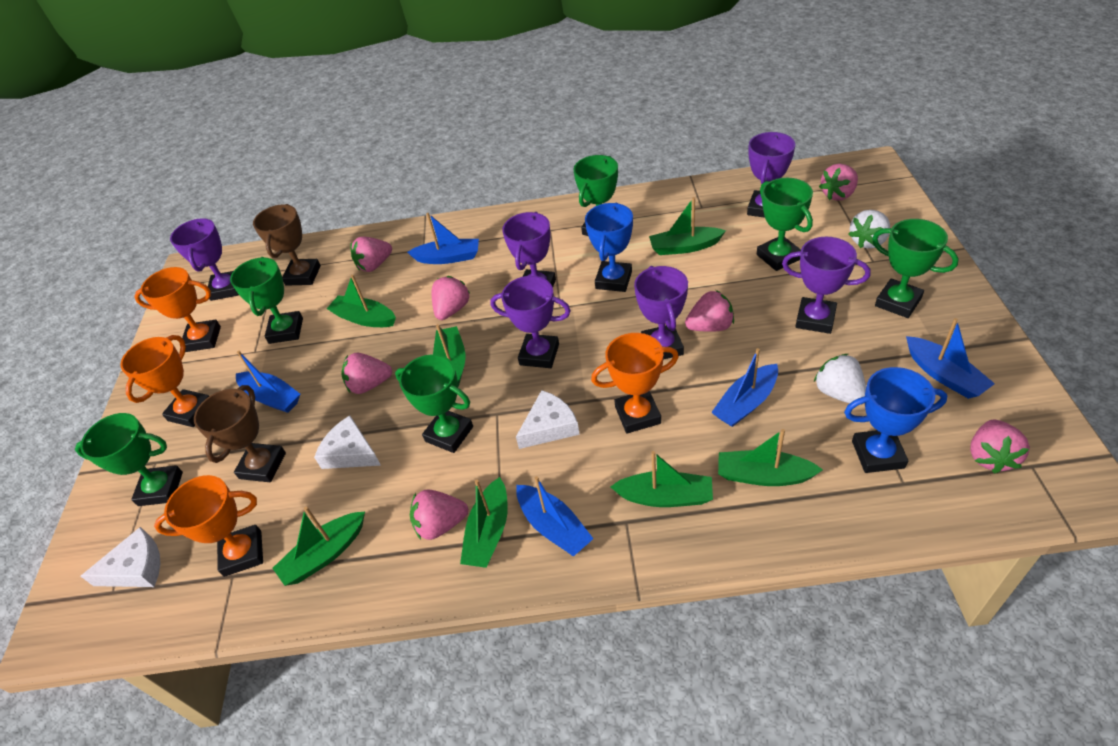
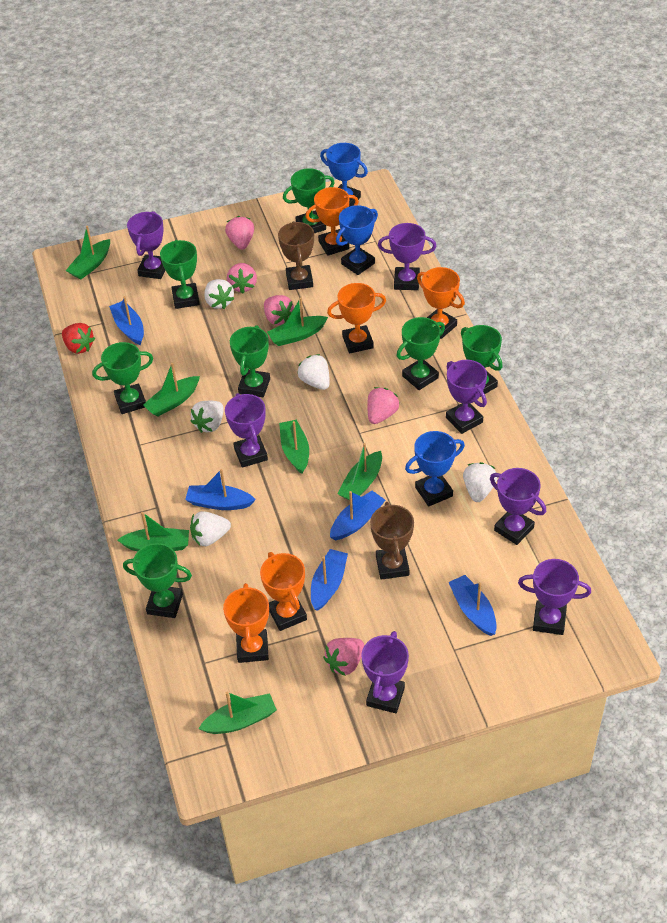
blue trophy: [585,203,633,292] [844,367,948,473] = 2 -> [320,143,368,207] [336,205,378,275] [405,431,465,506] = 3
green trophy: [75,413,183,506] [230,257,303,344] [395,354,473,453] [574,155,618,236] [757,178,813,271] [872,219,959,318] = 6 -> [92,342,153,414] [123,543,192,618] [160,240,200,309] [230,325,270,397] [283,168,335,233] [397,317,445,390] [461,325,503,397] = 7
orange trophy: [120,335,209,427] [134,267,221,352] [154,475,263,577] [591,333,679,433] = 4 -> [223,583,269,663] [260,552,307,631] [306,187,359,256] [327,283,386,354] [417,267,465,339] = 5
pink strawberry: [341,353,392,394] [350,237,392,272] [410,489,468,540] [432,276,470,320] [685,290,734,332] [819,164,858,201] [970,420,1030,474] = 7 -> [225,216,254,250] [227,263,257,294] [264,295,294,325] [323,638,364,676] [367,387,399,424] = 5
purple trophy: [170,218,239,301] [490,276,571,368] [502,212,556,287] [634,266,688,360] [747,132,795,218] [782,237,870,334] = 6 -> [127,211,165,279] [225,393,268,468] [361,631,409,713] [378,223,436,290] [446,360,487,434] [490,468,546,545] [518,559,591,635] = 7
red strawberry: none = 0 -> [62,323,95,354] = 1
white cheese: [80,527,160,587] [314,416,381,469] [516,390,580,449] = 3 -> none = 0
white strawberry: [814,354,866,405] [848,210,890,248] = 2 -> [190,401,224,433] [190,511,231,546] [204,279,234,309] [297,354,330,390] [463,462,498,502] = 5

